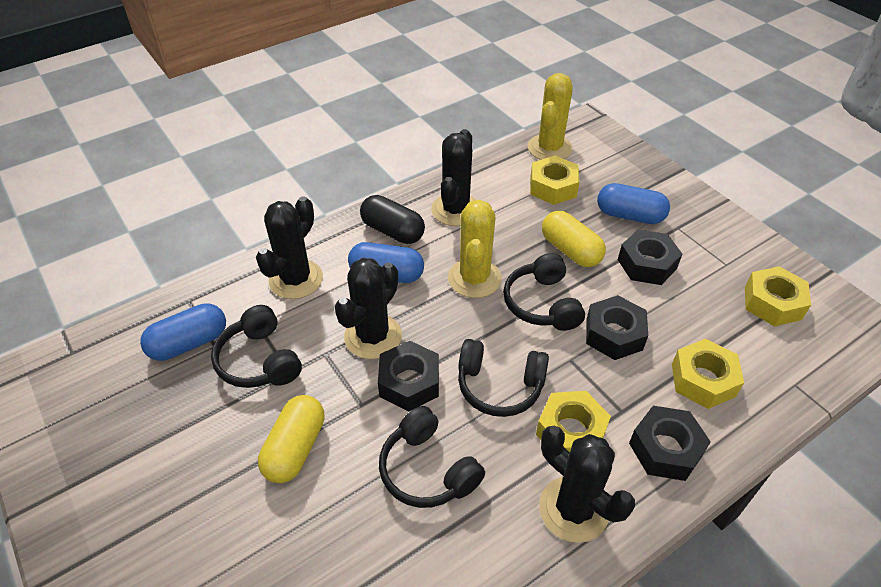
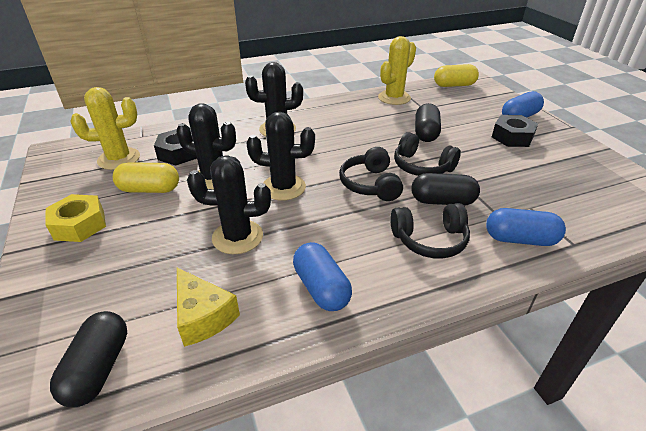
black capsule: [360,195,425,244] = 1 -> [50,311,127,407] [411,173,480,206] [415,103,441,142] = 3
black headphones: [211,305,302,388] [379,406,485,508] [458,339,549,417] [503,253,585,331] = 4 -> [339,147,403,201] [390,203,470,259] [394,132,461,176] = 3
black nut: [378,341,439,412] [586,295,648,360] [618,230,682,285] [629,406,711,481] = 4 -> [154,129,197,165] [492,115,538,147] = 2
yellow cheese: none = 0 -> [177,268,240,347] = 1
yellow nut: [530,156,580,205] [536,391,611,452] [672,339,744,409] [745,266,811,327] = 4 -> [45,194,106,242] = 1

